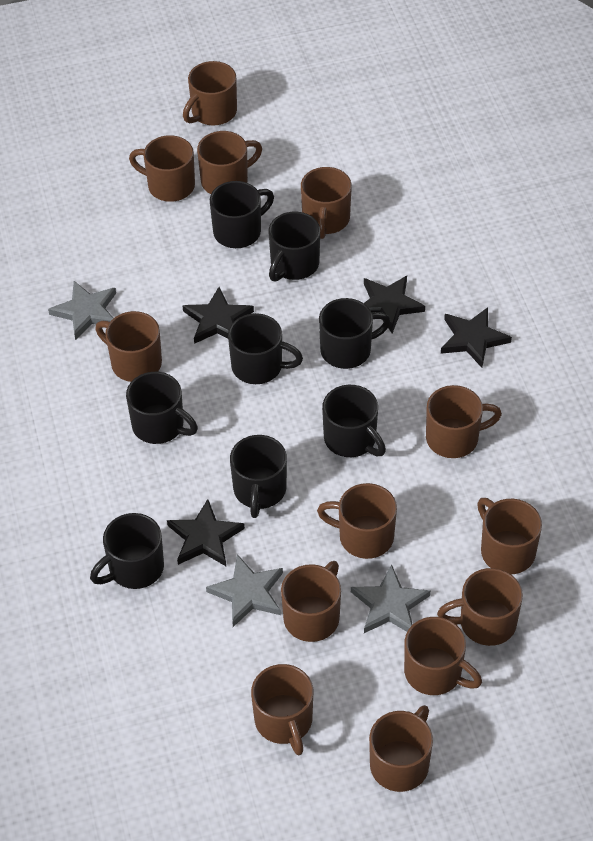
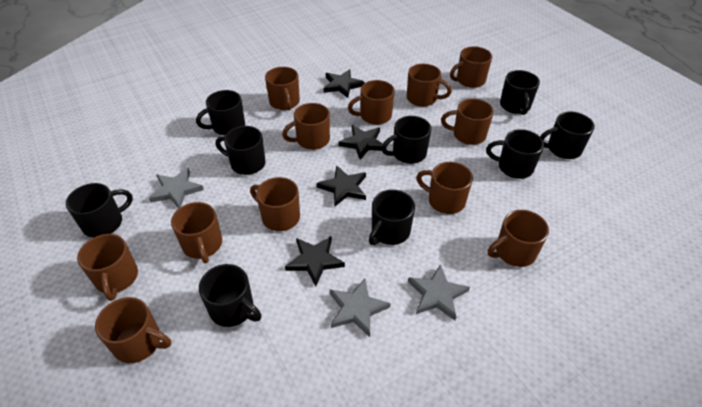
black mug: [90,513,164,589] [126,372,198,444] [210,181,274,248] [228,313,303,384] [230,435,287,518] [269,211,320,282] [319,298,391,369] [322,385,386,457] = 8 -> [66,183,133,238] [196,90,245,136] [199,264,261,327] [216,126,266,175] [369,190,415,245] [381,116,431,164] [486,129,544,179] [500,70,540,115] [540,112,595,159] = 9
brown mug: [95,311,162,382] [129,135,195,202] [183,61,237,126] [197,131,262,194] [251,664,313,755] [281,561,341,642] [301,167,352,239] [317,483,397,559] [369,705,433,792] [404,617,482,695] [426,385,502,458] [437,568,523,646] [477,498,542,574] = 13 -> [77,234,138,301] [95,297,171,363] [171,202,222,263] [250,177,300,231] [265,67,300,110] [282,103,330,150] [348,80,395,125] [407,64,452,107] [416,162,473,214] [441,98,494,145] [450,46,492,88] [488,210,549,267] = 12

